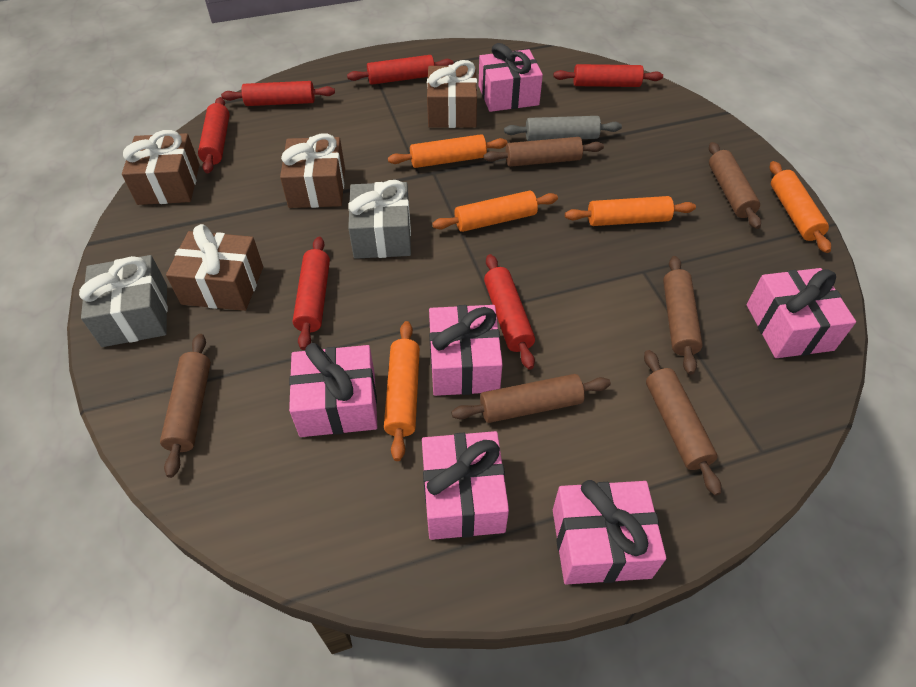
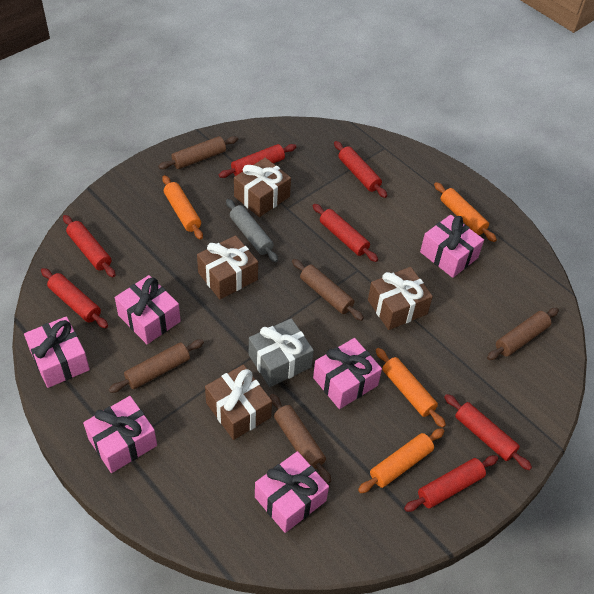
brown rolling pin: [160,334,211,478] [451,374,611,423] [484,137,604,167] [644,350,721,496] [663,256,703,375] [709,142,761,229] = 6 -> [109,339,204,393] [158,136,238,169] [270,394,331,483] [292,259,364,321] [487,308,559,360] = 5
grey gift: [79,255,168,347] [348,180,411,259] = 2 -> [249,318,314,387] = 1
orange rolling pin: [384,321,420,461] [388,134,507,168] [432,191,558,232] [565,196,696,226] [770,161,831,253] = 5 -> [162,175,203,240] [358,428,445,493] [376,348,446,428] [434,182,497,242] = 4
red rolling pin: [198,97,230,173] [221,81,335,106] [293,237,330,350] [347,55,454,85] [484,254,535,370] [553,64,663,87] = 6 -> [41,268,108,328] [63,215,116,277] [219,144,296,178] [313,204,378,262] [334,141,387,198] [404,455,498,512] [444,394,532,470] = 7

